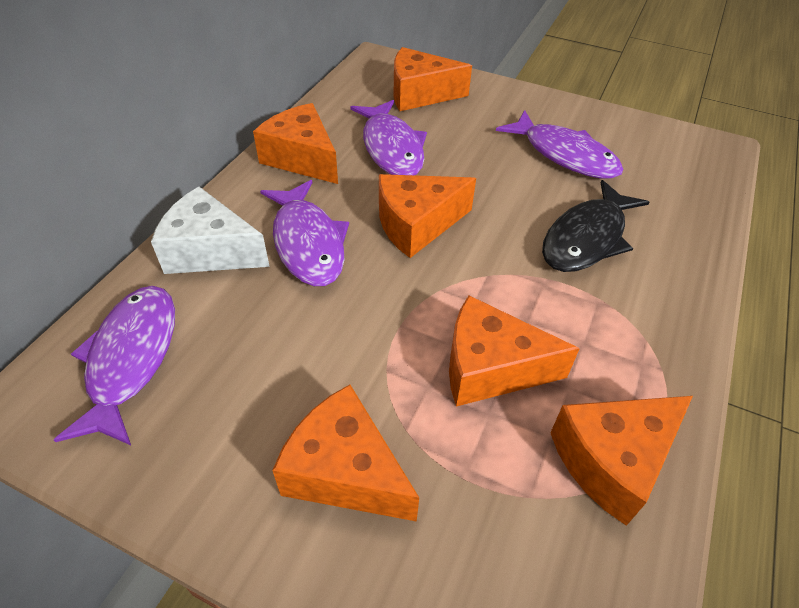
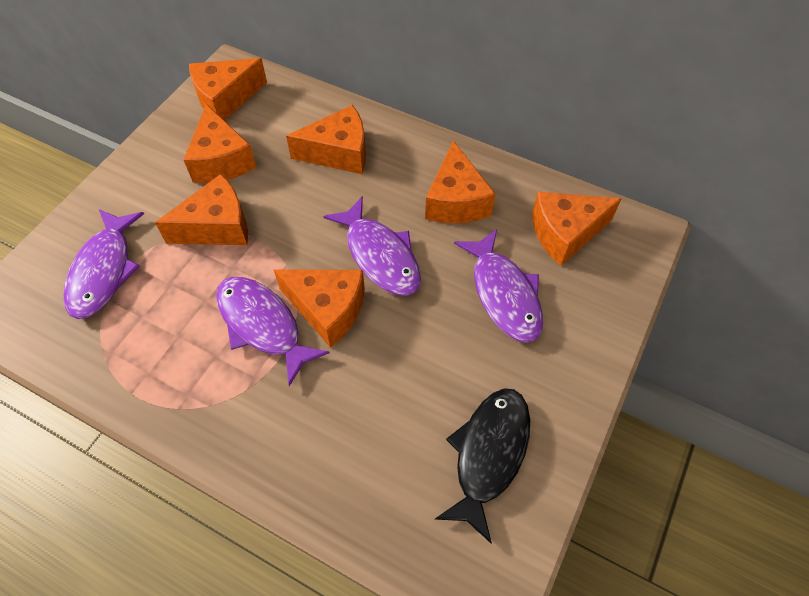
orange cheese: [253,103,338,184] [272,385,419,522] [379,174,476,258] [393,47,472,111] [449,295,580,407] [550,396,693,526] = 6 -> [155,174,248,245] [184,104,257,183] [189,58,267,121] [274,269,365,348] [286,105,366,174] [425,140,496,223] [532,192,622,266] = 7
white cheese: [151,187,270,274] = 1 -> none = 0

